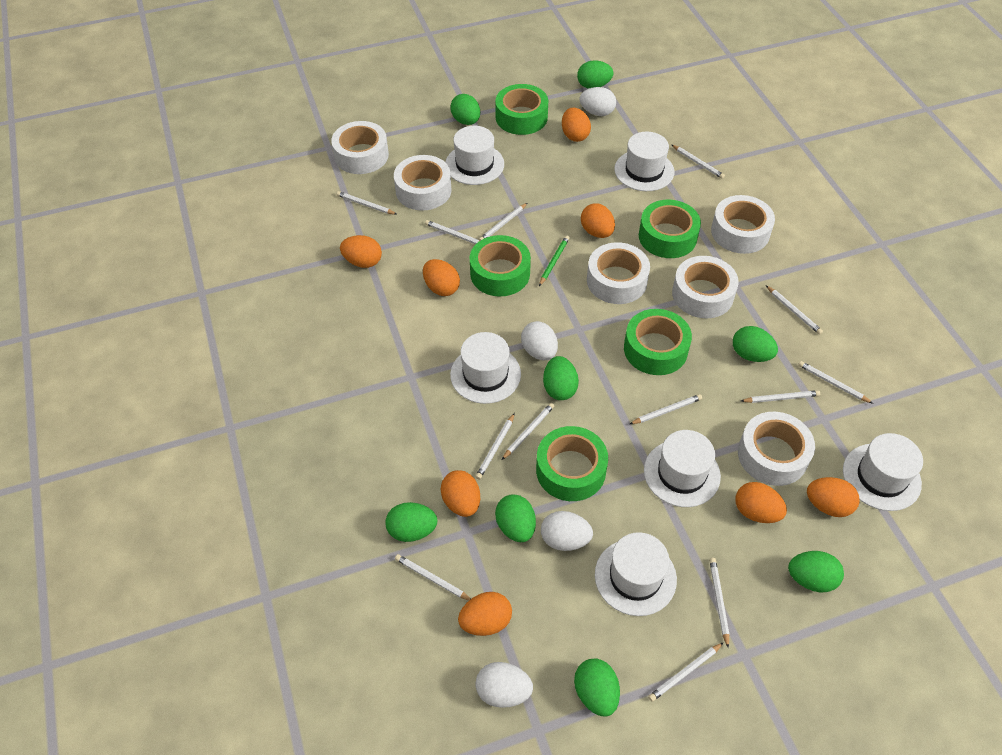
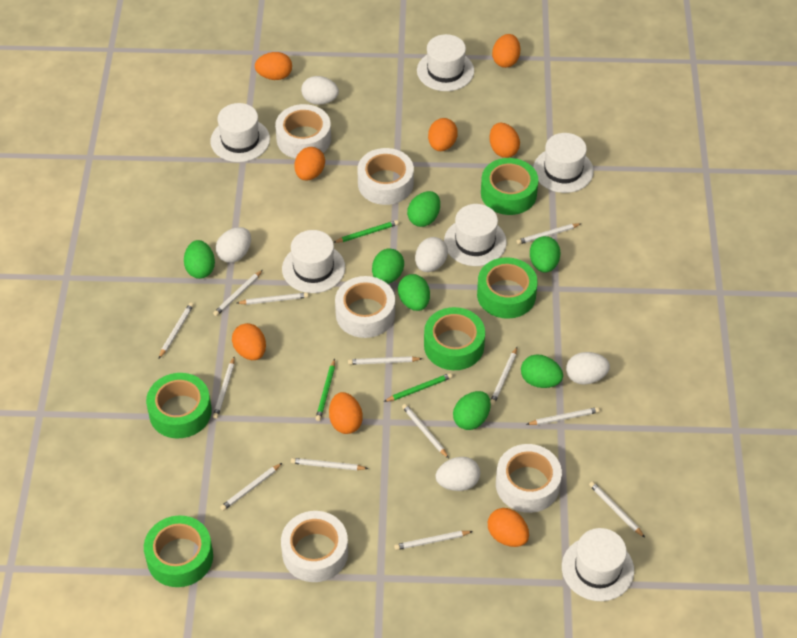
green egg: [385,502,437,542] [450,94,480,125] [495,494,536,542] [543,356,579,400] [574,658,620,717] [577,60,614,89] [733,326,778,362] [788,551,844,592] = 8 -> [184,240,215,279] [372,248,404,284] [398,274,430,311] [407,191,440,227] [453,391,491,430] [521,354,563,388] [530,236,560,273] = 7
green pencil: [539,236,570,286] = 1 -> [316,359,335,421] [333,220,399,243] [384,373,453,402] = 3
white egg: [475,662,533,708] [521,321,558,360] [541,511,593,551] [580,87,616,116] = 4 -> [216,227,251,263] [301,76,339,105] [415,237,448,272] [436,457,480,491] [566,352,610,385] = 5
white tape: [331,121,389,174] [394,155,452,211] [587,242,650,304] [672,256,739,318] [711,195,775,254] [738,412,815,486] = 6 -> [275,104,331,159] [281,511,348,582] [335,276,395,338] [357,148,414,205] [496,444,562,513] = 5

